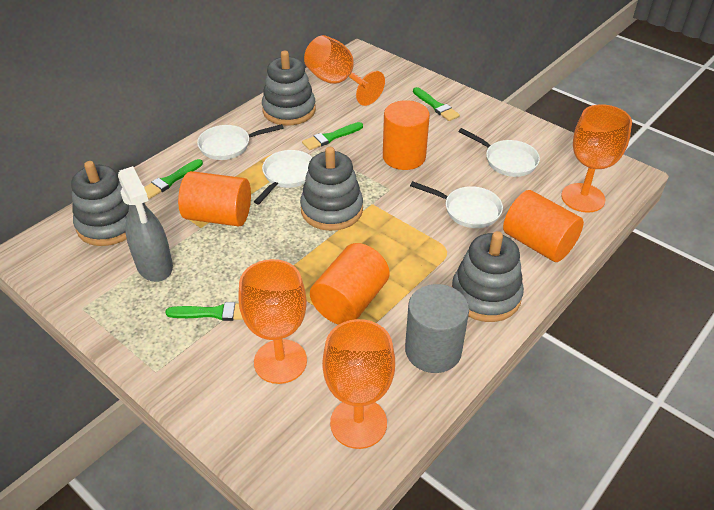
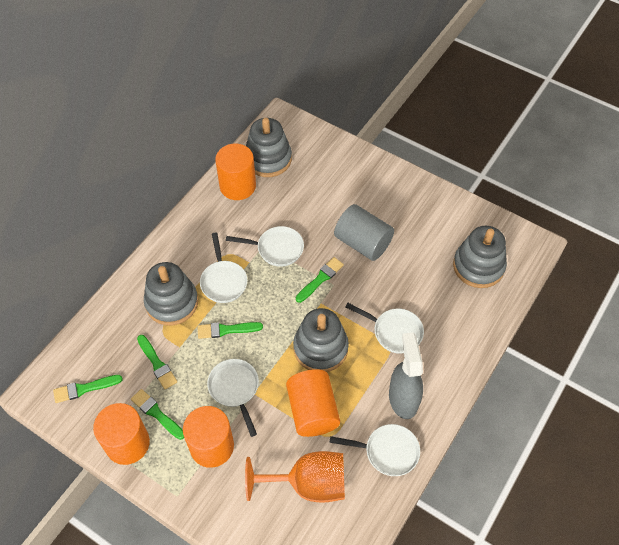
green brush: [144,159,203,199] [165,302,243,321] [302,122,363,150] [413,87,460,121] = 4 -> [53,375,123,403] [131,389,184,440] [137,335,177,390] [198,322,263,339] [296,257,344,303] = 5
orange goblet: [239,259,307,384] [304,35,385,106] [322,319,395,449] [561,104,632,213] = 4 -> [245,451,345,503] = 1
white pan: [197,124,284,160] [254,150,313,204] [410,181,503,228] [458,128,540,177] = 4 -> [200,233,247,303] [207,359,259,437] [226,226,304,267] [329,424,420,476] [345,303,424,354] = 5

